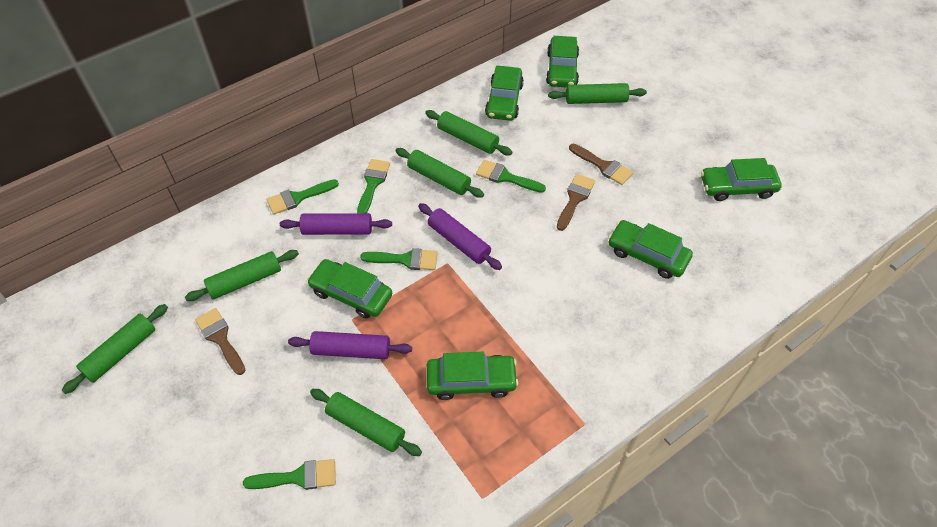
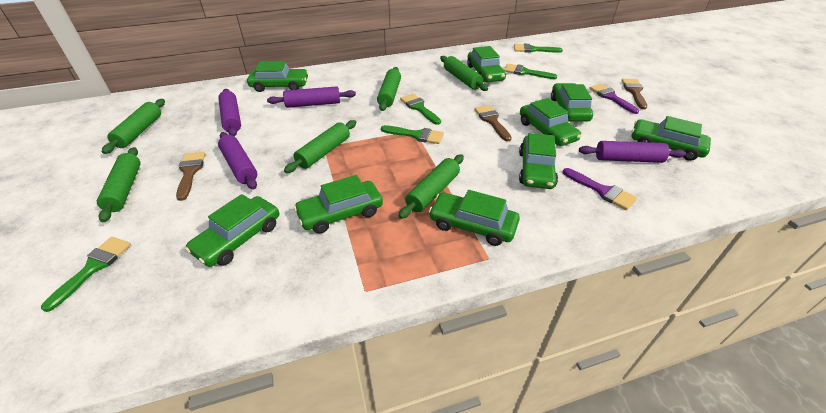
green car: [307,259,392,319] [427,352,518,400] [485,65,524,121] [546,36,579,87] [608,220,693,279] [701,158,782,201] = 6 -> [185,194,279,267] [247,61,309,92] [294,175,383,234] [429,190,520,246] [467,46,506,82] [519,133,558,189] [520,98,581,146] [551,83,593,122] [632,116,711,161] = 9
purple brush: none = 0 -> [563,168,637,210] [589,84,639,114] = 2
purple rolling pin: [280,213,392,235] [288,331,412,359] [418,203,502,270] = 3 -> [218,89,241,136] [218,132,257,189] [267,86,356,108] [579,141,686,163] = 4

